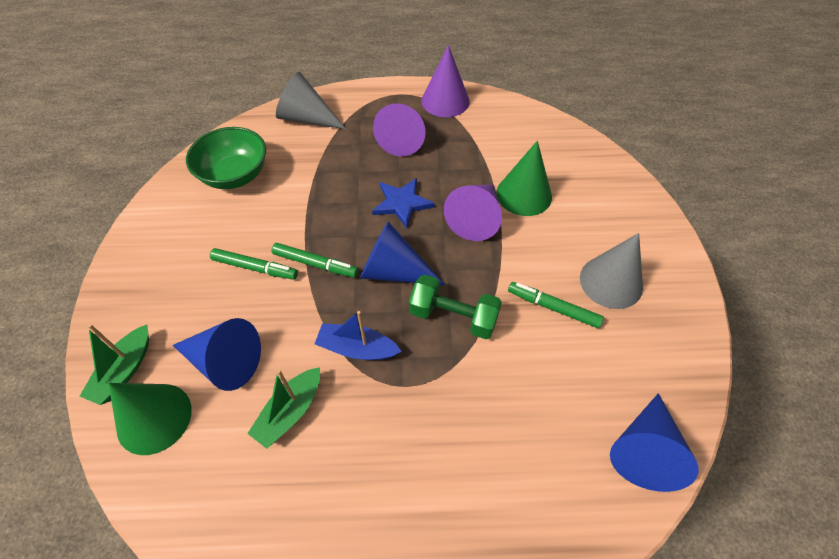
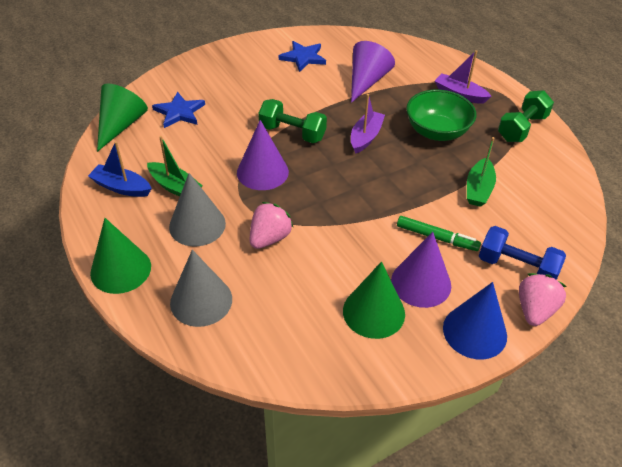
blue cone: [173,318,261,391] [360,222,445,285] [610,394,699,492] = 3 -> [443,282,507,360] = 1
blue dumbbell: none = 0 -> [479,226,566,280] = 1
blue star: [372,178,435,228] = 1 -> [152,92,205,128] [279,41,326,72] = 2
green cone: [108,383,192,455] [496,141,552,216] = 2 -> [90,218,151,294] [97,83,148,152] [343,262,405,339] = 3
green dumbbell: [409,274,502,339] = 1 -> [258,99,327,143] [498,90,554,142] = 2
green marker: [210,248,298,280] [272,243,358,278] [508,282,604,328] = 3 -> [397,216,481,251] = 1
pink strawberry: none = 0 -> [250,202,294,249] [519,273,567,326] = 2
purple boat: none = 0 -> [351,94,385,154] [435,50,492,104] = 2

